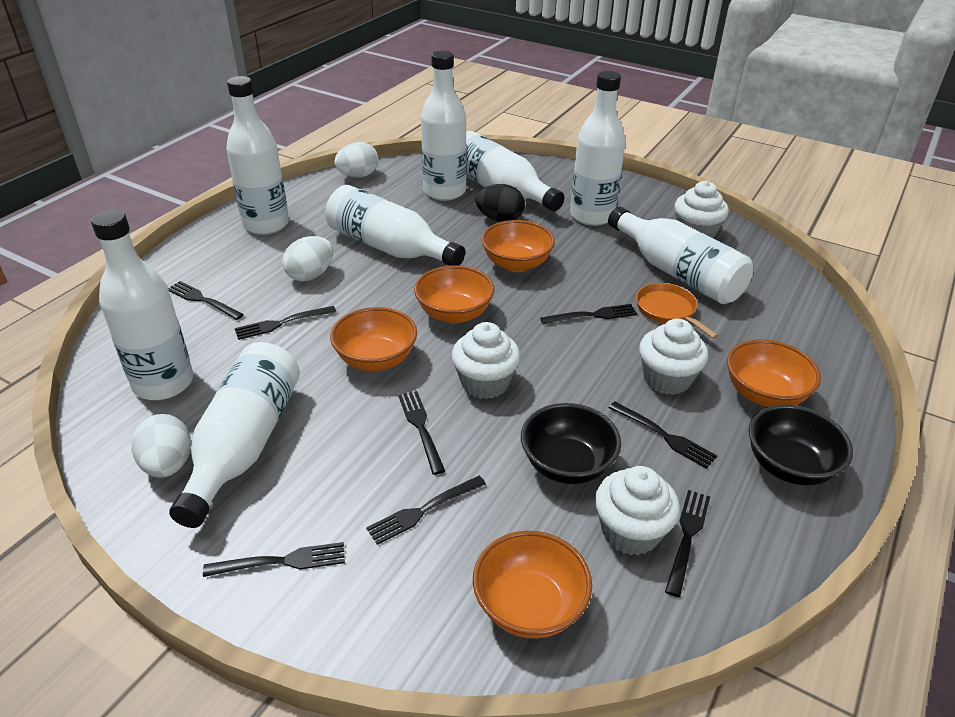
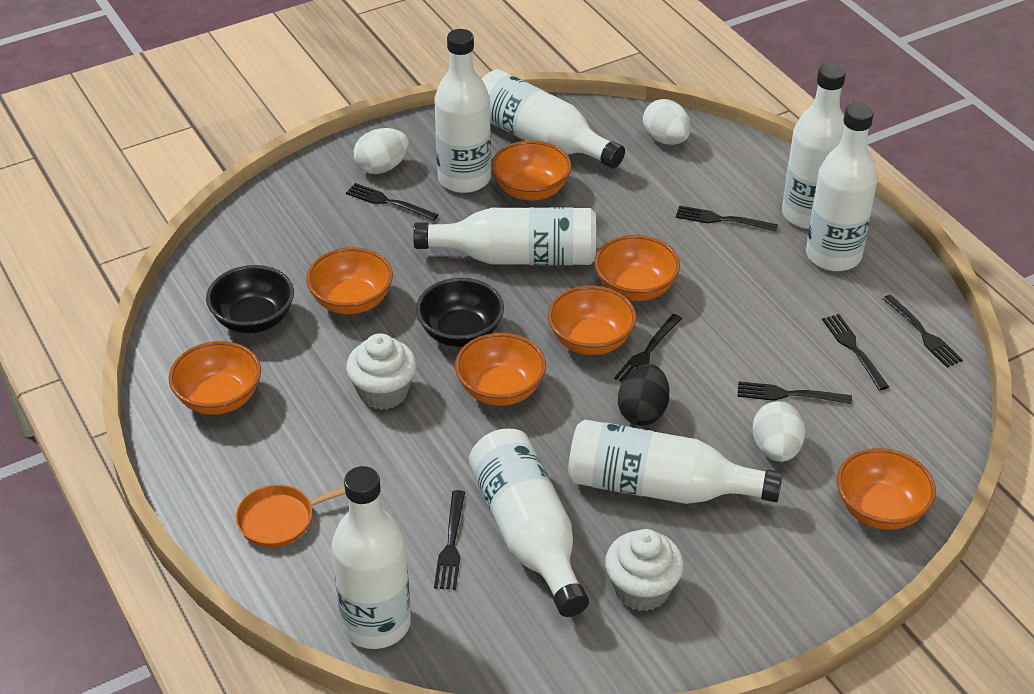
black fork: [168,281,244,320] [203,542,345,577] [235,306,336,340] [366,476,486,545] [398,391,445,475] [540,304,637,324] [609,402,717,469] [665,490,710,597] = 8 -> [346,183,438,221] [434,490,465,590] [614,314,682,382] [676,205,778,232] [738,381,852,404] [822,314,889,391] [882,294,963,368] = 7
orange bowl: [330,307,417,371] [414,265,495,324] [473,531,592,639] [481,220,555,272] [727,339,821,407] = 5 -> [169,341,261,415] [306,247,393,314] [455,333,546,406] [491,141,572,201] [548,286,636,355] [594,235,680,301] [837,448,936,530] = 7
white cupcake: [452,322,520,399] [595,466,680,555] [639,319,708,395] [674,181,729,238] = 4 -> [346,333,416,410] [605,529,684,611] = 2

